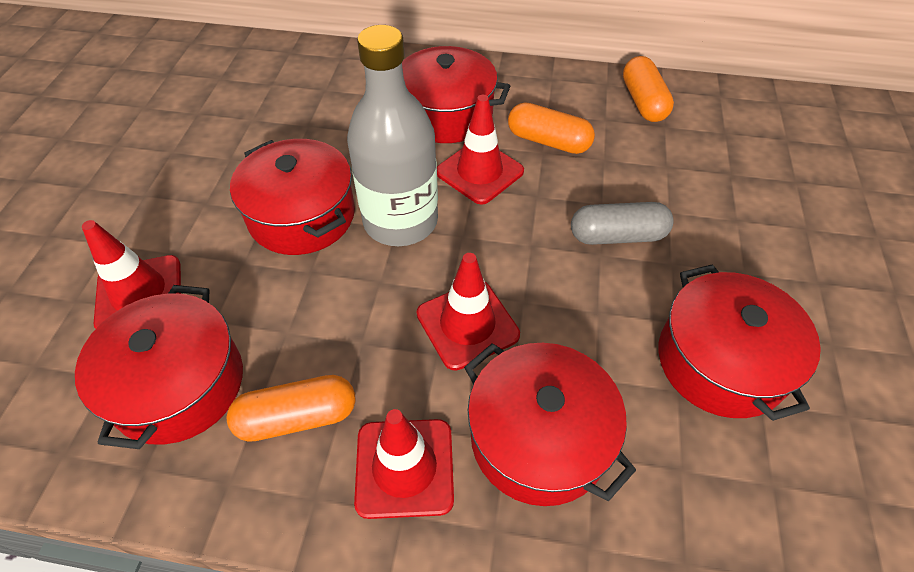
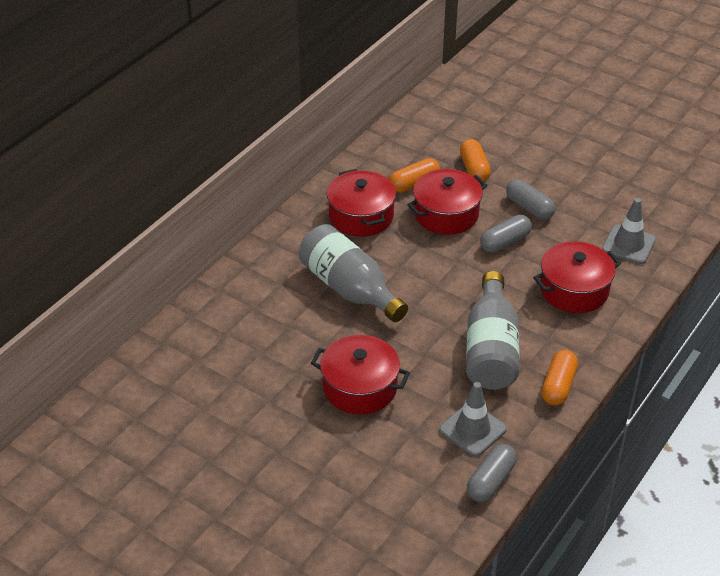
grey bottle: [347,25,438,246] = 1 -> [299,224,408,322] [466,271,520,390] = 2
grey capsule: [571,202,674,245] = 1 -> [467,444,517,502] [480,215,532,253] [506,179,555,220] = 3
grey traffic cone: none = 0 -> [439,382,507,457] [602,198,656,264] = 2
red pot: [75,285,243,449] [230,139,355,255] [402,46,510,143] [464,343,636,506] [658,264,821,421] = 5 -> [311,335,410,415] [327,169,396,237] [407,169,487,235] [533,241,621,313] = 4
red traffic cone: [82,220,181,329] [354,409,454,519] [416,253,520,371] [437,95,524,205] = 4 -> none = 0

